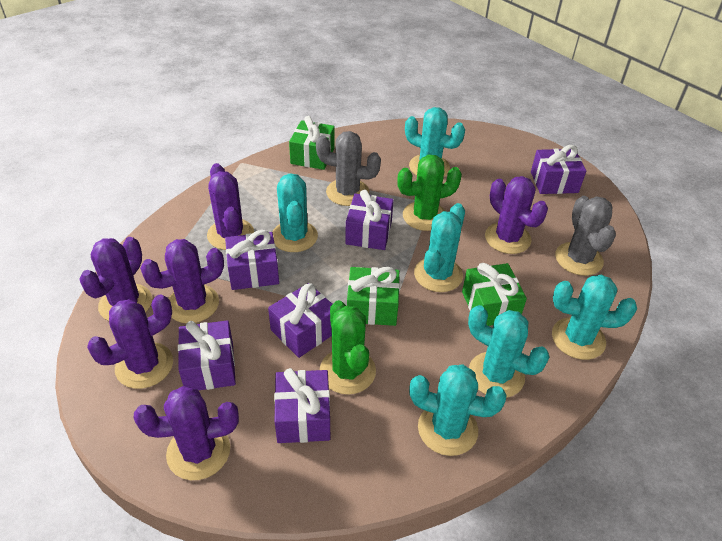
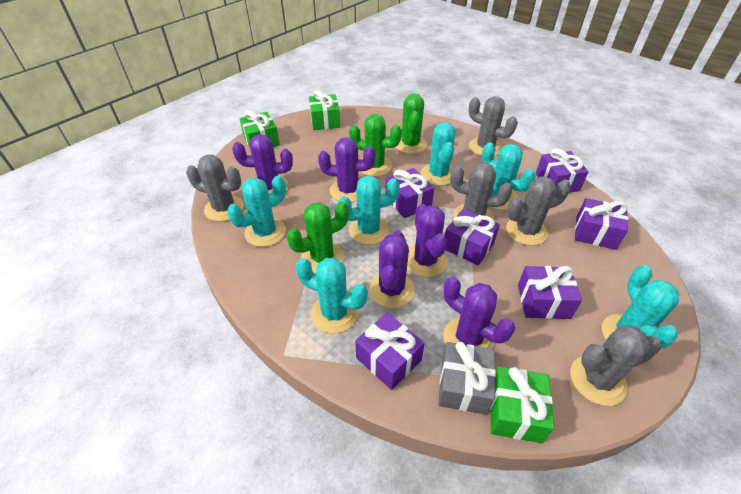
green cactus: [320,300,376,395] [397,155,462,231] = 2 -> [286,201,349,273] [349,114,402,177] [396,94,427,154] = 3
grey cactus: [316,131,381,206] [555,196,616,276] = 2 -> [186,155,244,222] [450,163,512,219] [469,96,518,156] [506,176,571,246] [570,325,661,406] = 5
grey gift: none = 0 -> [438,342,496,415] = 1
purple cactus: [79,237,152,321] [87,294,173,389] [134,386,239,480] [140,239,224,323] [207,163,254,250] [485,176,548,254] = 6 -> [232,134,293,194] [318,137,376,202] [369,230,415,308] [407,204,447,277] [443,277,515,349] = 5

